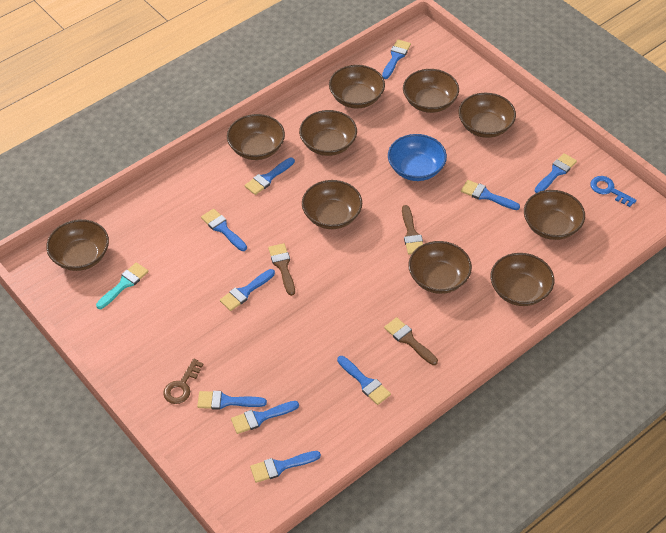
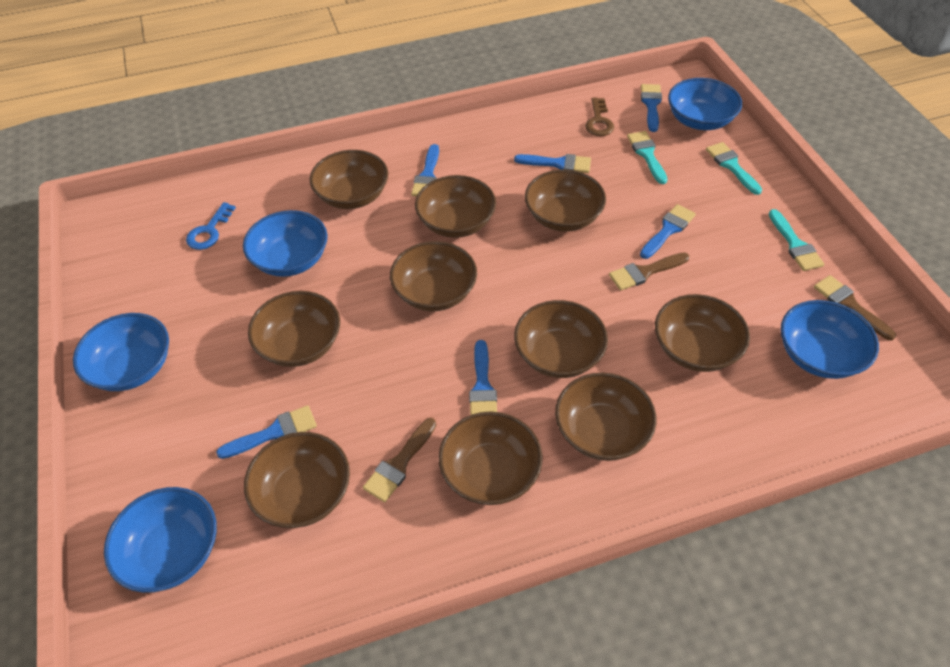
blue bowl: [388,134,447,181] = 1 -> [73,313,169,391] [104,487,217,593] [243,210,328,277] [668,78,742,130] [781,300,879,379] = 5
blue brush: [197,391,267,410] [201,209,247,251] [220,269,275,311] [231,401,299,434] [244,158,295,195] [250,451,321,483] [337,356,391,405] [382,40,411,79] [461,180,520,210] [535,153,577,193] = 10 -> [216,405,317,459] [411,144,439,196] [469,340,497,415] [514,154,591,173] [640,204,696,259] [641,84,662,132] = 6
turquoise brush: [96,262,149,309] = 1 -> [627,131,667,184] [706,142,762,195] [769,209,824,271] = 3

